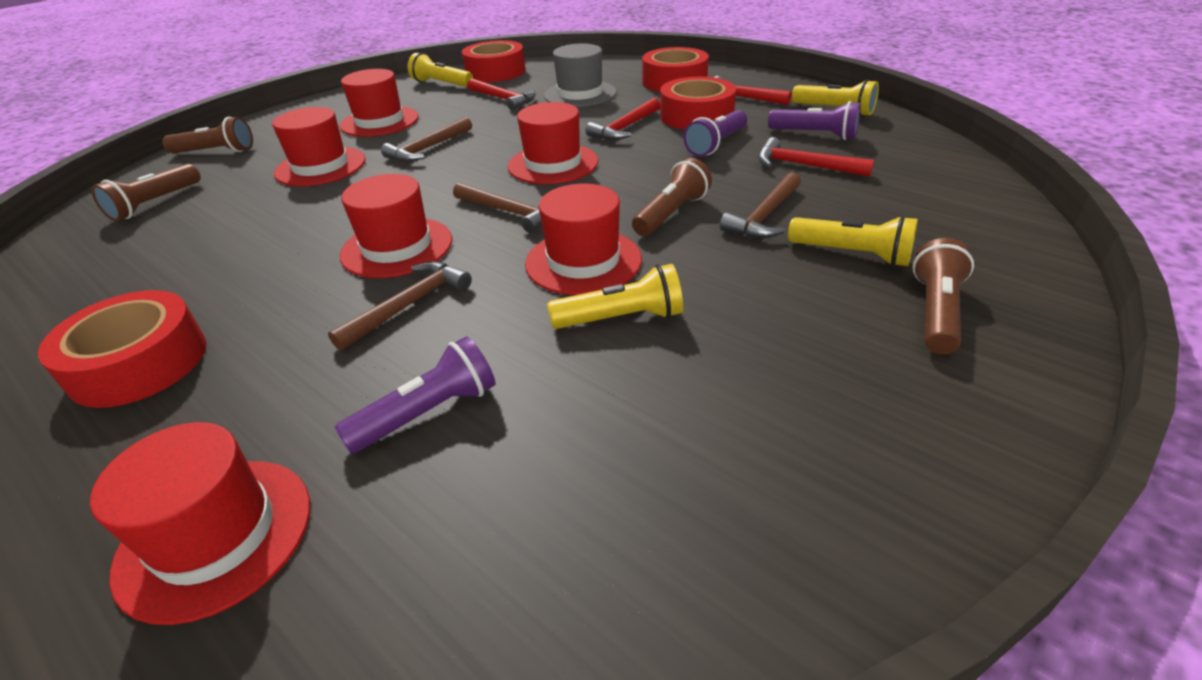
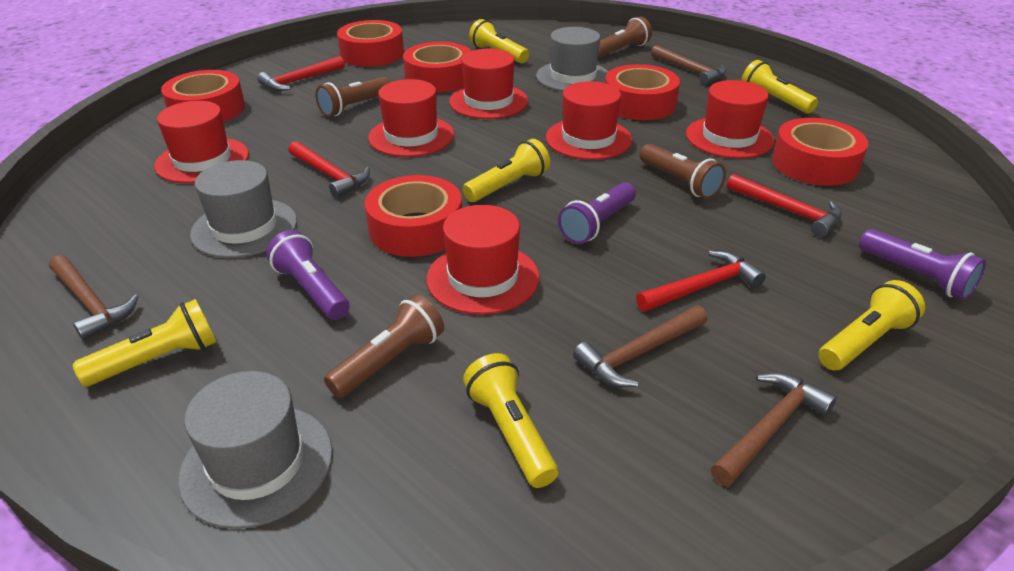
grey hat: [544,44,617,107] = 1 -> [178,371,333,529] [190,160,297,258] [536,27,608,91] = 3
red tape: [38,290,206,408] [462,40,526,82] [642,47,709,92] [660,77,736,130] = 4 -> [161,70,245,122] [337,20,404,67] [365,175,462,257] [403,42,471,93] [605,64,680,120] [772,118,868,186] = 6
yellow flashlight: [408,53,473,87] [547,264,683,329] [788,215,918,267] [792,79,879,116] = 4 -> [73,299,216,386] [463,139,550,202] [463,353,558,488] [469,19,529,63] [741,60,818,114] [819,280,925,370] = 6

